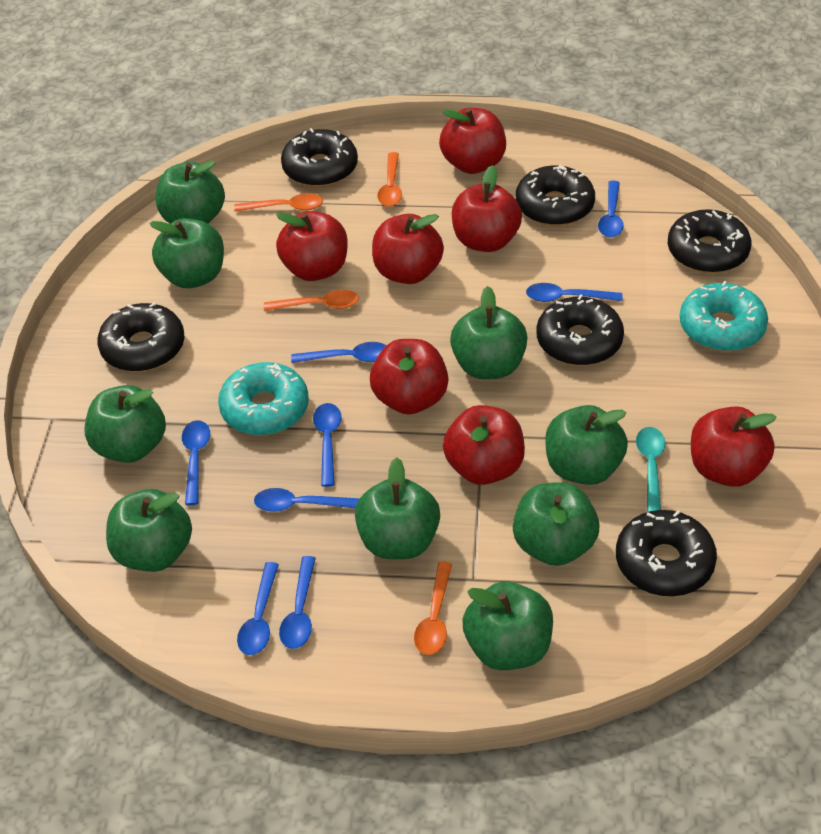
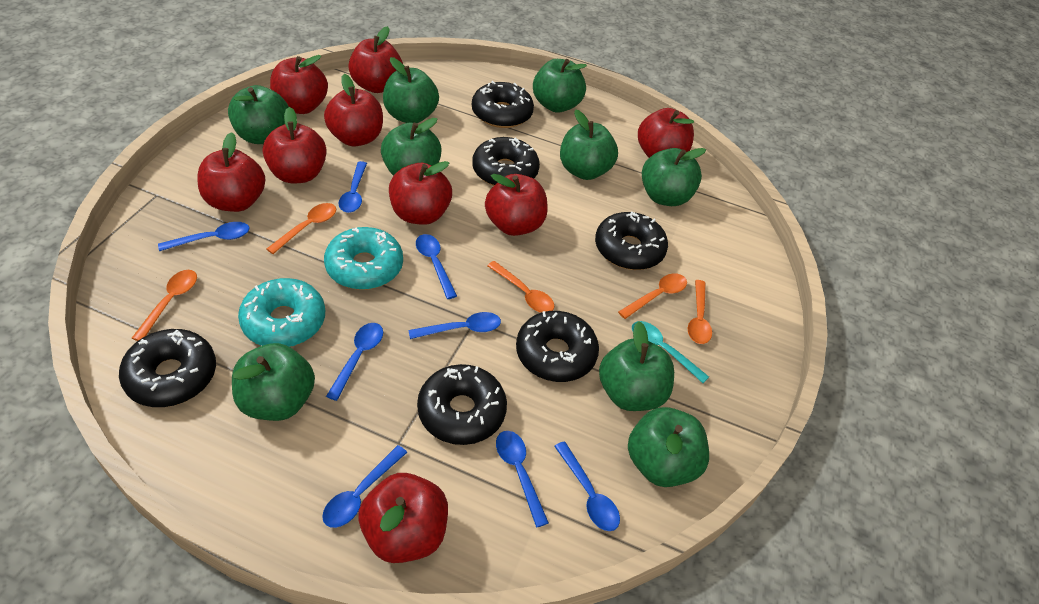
orange spoon: [234,193,323,212] [264,290,359,311] [377,152,402,207] [414,562,452,655] = 4 -> [132,270,197,341] [267,203,336,254] [487,261,555,313] [618,273,687,319] [688,280,712,344] = 5
red apple: [276,211,348,281] [370,339,449,415] [372,214,444,284] [439,108,506,174] [443,405,525,485] [452,165,522,252] [691,406,777,487] = 7 -> [197,132,265,212] [263,107,327,183] [270,55,328,114] [324,74,383,147] [348,26,403,93] [358,473,448,563] [389,161,452,225] [485,174,548,236] [638,108,694,158] = 9

